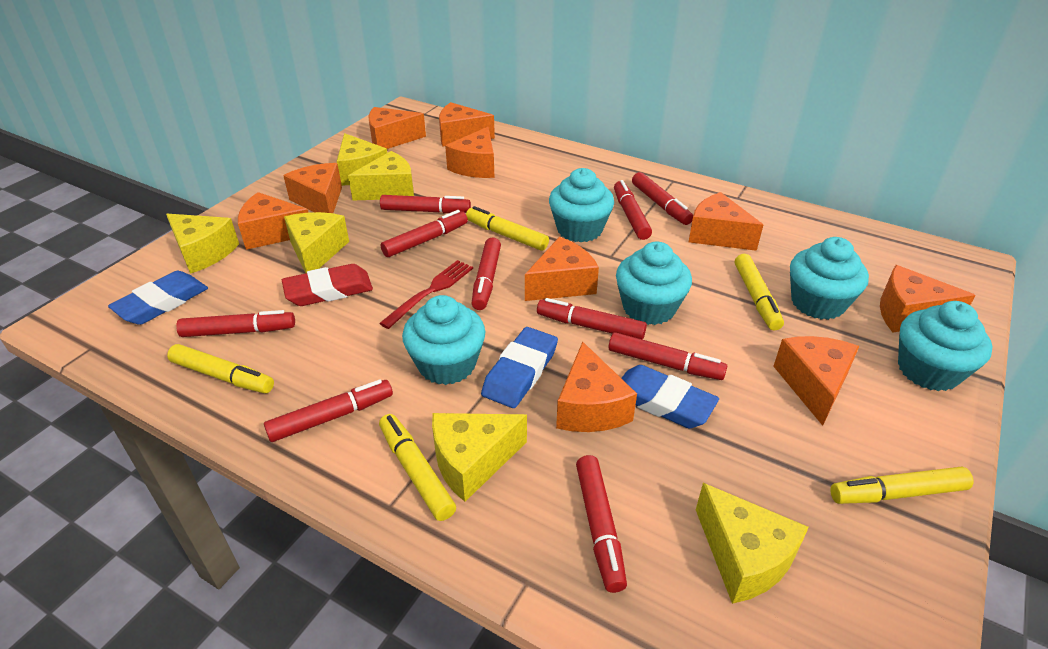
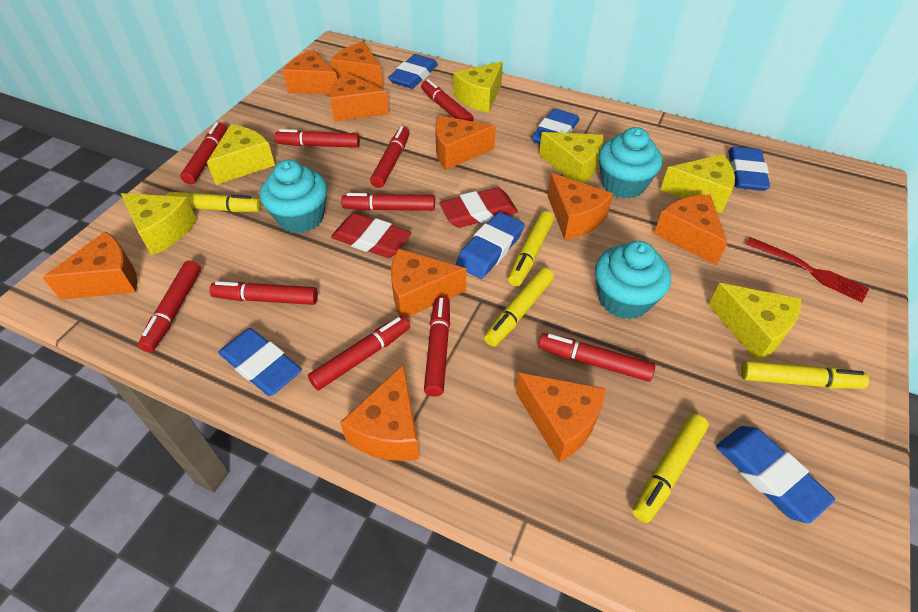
blue eraser: [108,271,208,325] [481,327,558,408] [621,365,719,428] = 3 -> [218,328,302,396] [388,54,438,89] [456,212,524,279] [531,108,579,144] [716,426,835,523] [728,146,770,191] = 6
red eraser: [282,264,373,306] = 1 -> [331,213,411,258] [439,188,518,228] = 2
turquoise cupcake: [402,295,485,385] [549,168,614,242] [616,242,692,325] [790,237,869,320] [898,301,993,391] = 5 -> [260,160,327,233] [595,241,671,319] [598,127,663,199] = 3

